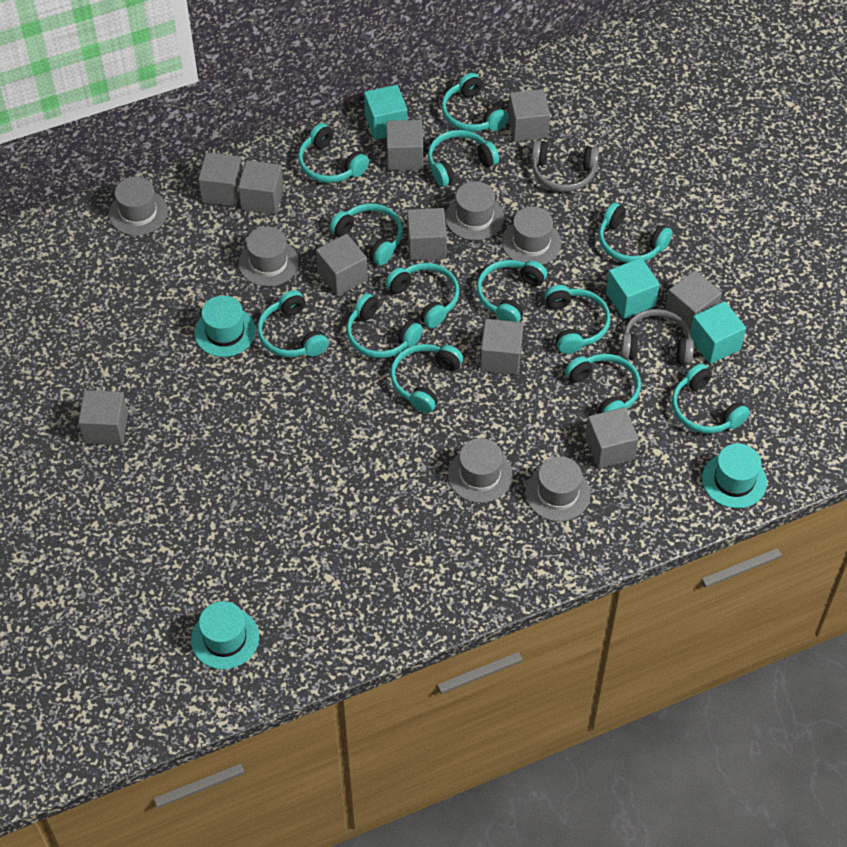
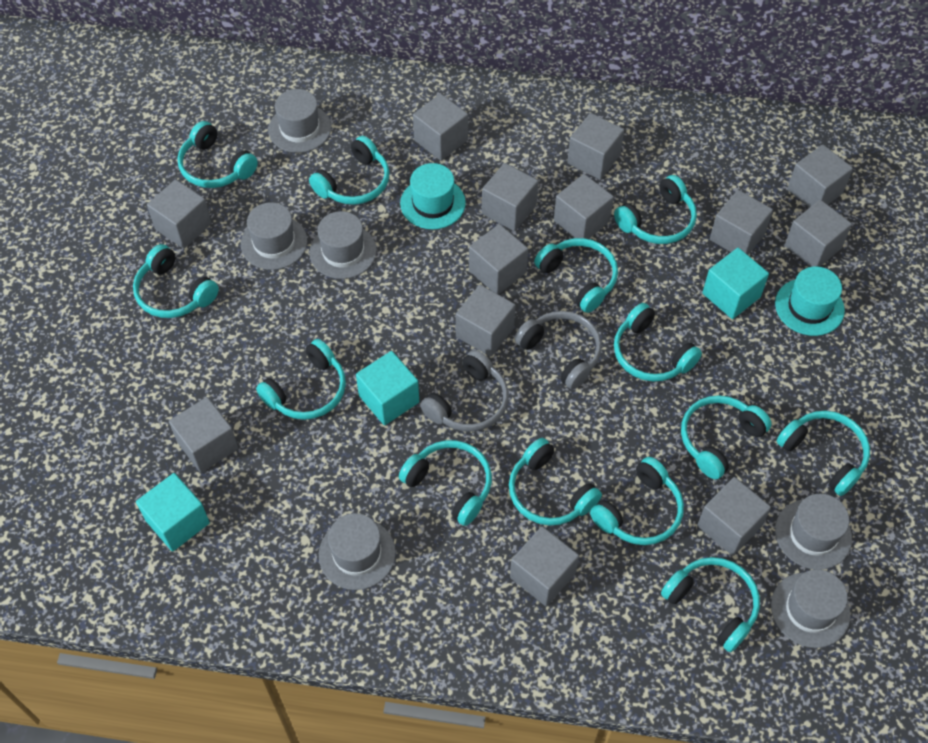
grey cube: [78,390,128,445] [198,153,243,206] [238,160,284,215] [316,234,368,296] [386,120,423,171] [407,208,447,261] [480,319,523,375] [508,89,550,142] [585,407,639,469] [665,270,722,331] = 10 -> [147,179,212,249] [169,397,238,473] [413,94,468,161] [456,285,516,357] [469,224,528,295] [482,163,538,231] [510,526,579,606] [554,174,614,239] [567,113,624,180] [697,477,771,556] [710,190,773,255] [785,200,852,267] [787,145,853,208] = 13
turquoise hat: [191,601,259,669] [194,295,256,357] [702,444,767,508] = 3 -> [400,163,466,229] [775,266,845,336] = 2

